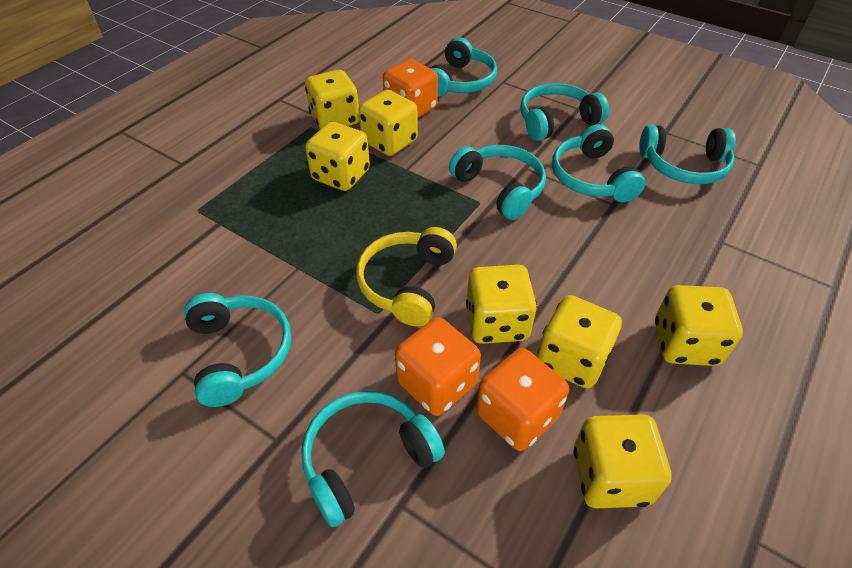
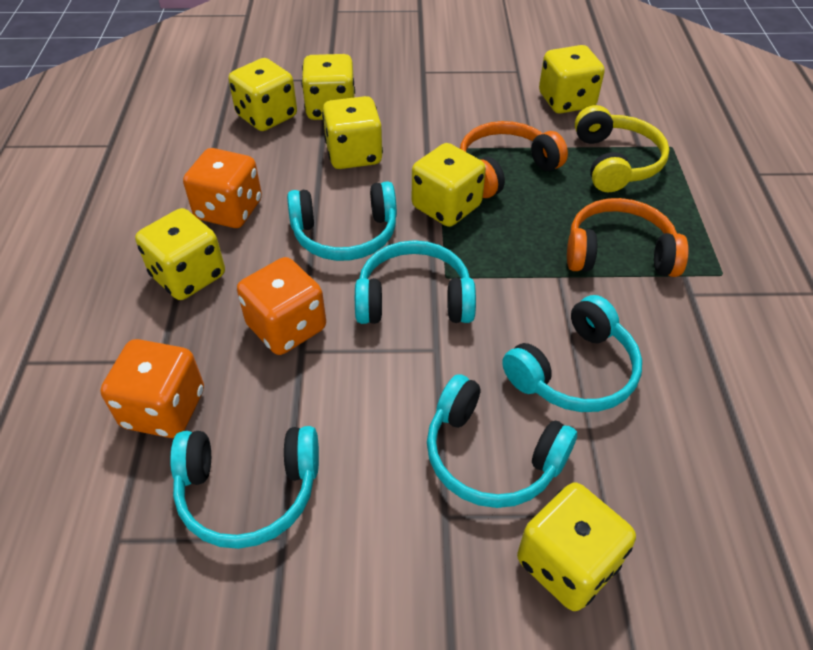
orange headphones: none = 0 -> [460,121,568,198] [567,198,689,277] = 2
turquoise headphones: [184,293,291,407] [301,391,445,527] [430,37,497,97] [449,145,546,220] [520,83,609,141] [552,124,645,202] [639,125,736,184] = 7 -> [170,426,319,549] [287,181,397,261] [355,240,476,324] [427,374,577,508] [502,295,642,412] = 5

